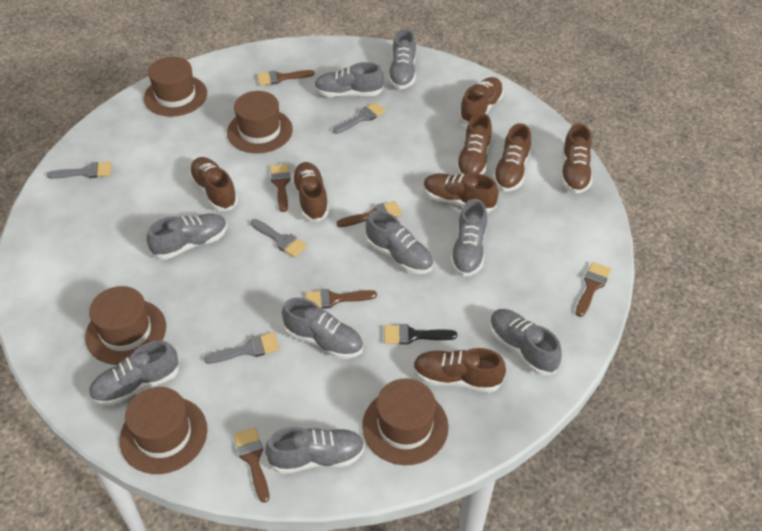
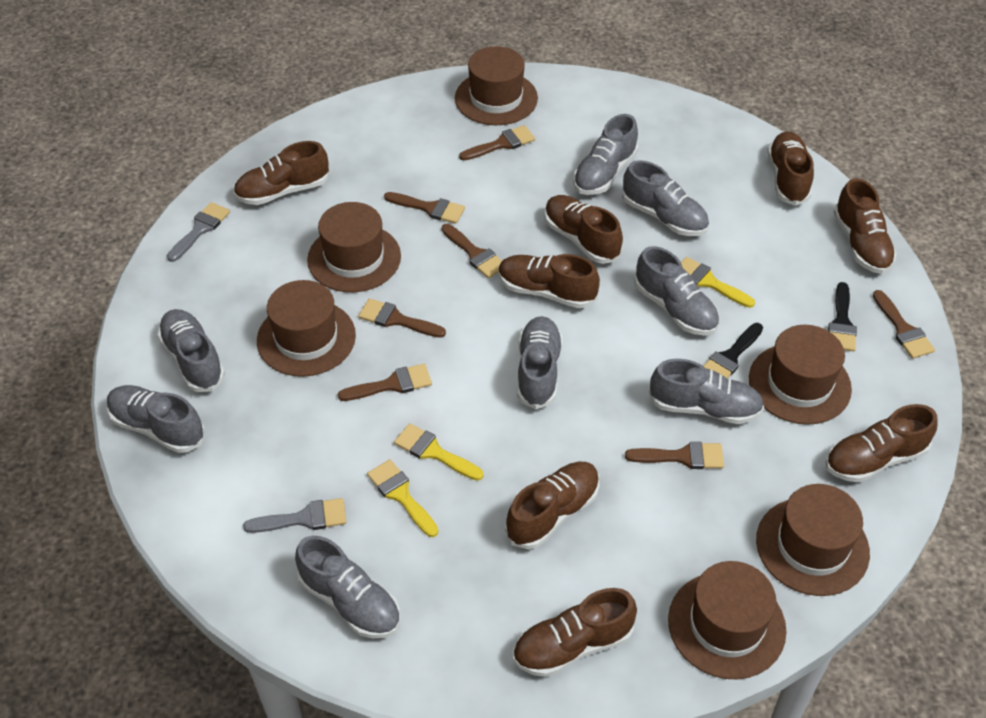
black brush: [384,324,457,345] = 1 -> [703,323,763,378] [828,282,857,351] = 2
brown brush: [234,427,269,503] [257,70,315,86] [270,164,290,212] [306,289,377,309] [336,201,402,227] [576,262,611,317] = 6 -> [338,364,432,401] [358,298,446,338] [384,192,465,224] [442,224,502,278] [459,125,535,161] [625,442,724,469] [873,290,935,359] = 7
brown hat: [85,286,166,365] [120,387,207,474] [144,57,207,117] [227,91,293,153] [362,378,449,465] = 5 -> [257,280,356,377] [307,202,401,292] [455,46,538,125] [668,561,787,679] [749,325,852,425] [756,484,870,596] = 6
grey brush: [47,162,112,179] [204,332,279,364] [250,219,307,258] [333,102,386,134] = 4 -> [167,202,230,262] [243,498,346,533] = 2
grey shoe: [89,340,179,406] [147,214,227,260] [265,427,365,474] [282,298,363,359] [314,62,384,97] [366,210,433,274] [388,29,416,89] [450,199,487,277] [489,309,562,376] = 9 -> [107,385,205,453] [157,309,225,392] [295,536,400,638] [517,316,563,409] [573,114,638,195] [622,160,709,236] [634,246,719,336] [649,359,764,424] = 8
yellow brush: none = 0 -> [367,459,439,537] [394,423,484,481] [681,257,755,308] = 3

